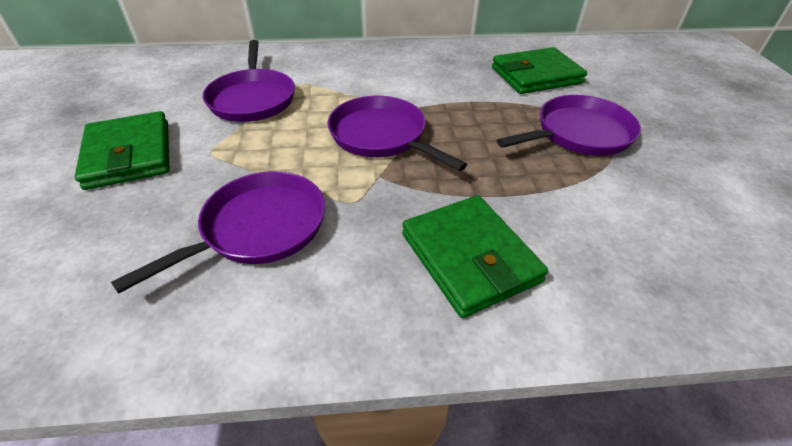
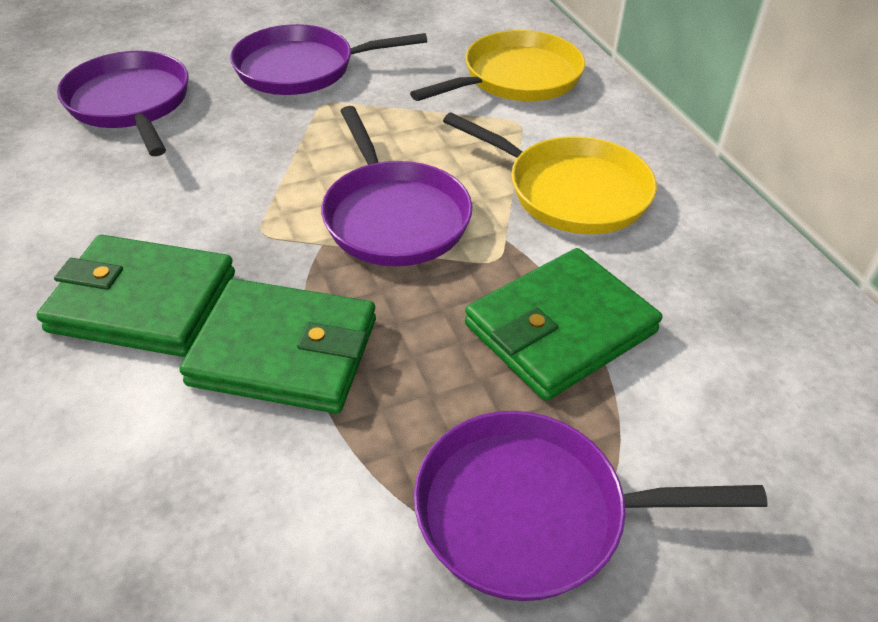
yellow pan: none = 0 -> [410,30,585,101] [443,113,657,234] = 2

